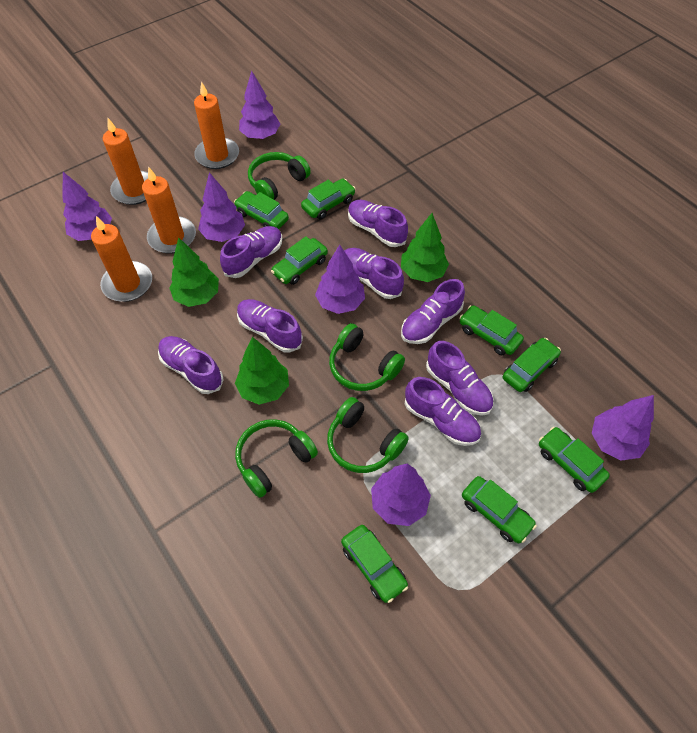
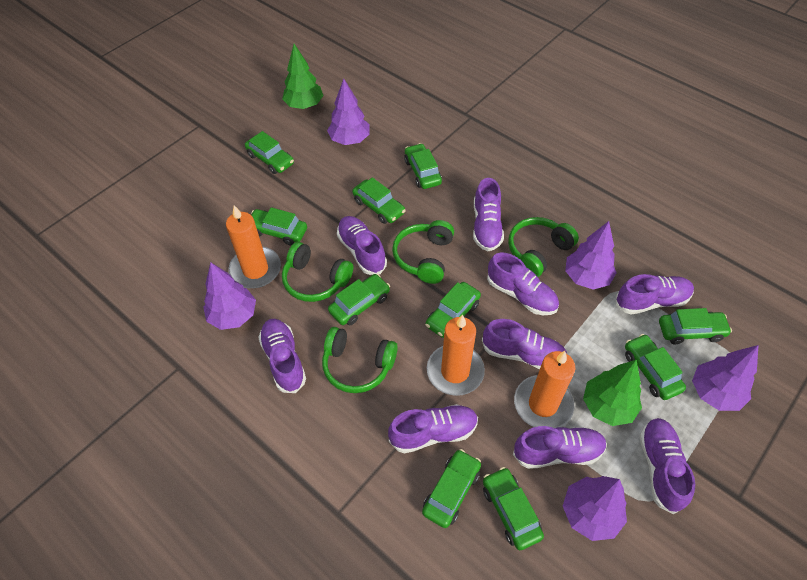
green car: [234,191,289,229] [271,236,328,285] [301,179,356,219] [341,525,408,603] [459,305,524,355] [462,476,537,543] [503,338,561,392] [539,427,610,493] = 8 -> [245,131,294,174] [251,207,307,246] [328,274,390,325] [352,177,406,224] [404,143,442,189] [422,449,481,528] [425,282,481,338] [483,467,544,550] [625,334,686,400] [659,308,732,344] = 10
green tree: [169,237,219,307] [235,337,289,405] [401,213,449,282] = 3 -> [282,44,324,109] [583,360,642,426] = 2
orange candle: [91,216,152,302] [103,118,148,205] [142,166,196,254] [194,81,239,169] = 4 -> [226,205,281,288] [427,314,485,396] [514,351,576,428] = 3
purple shoe: [158,336,224,394] [220,226,282,278] [237,299,303,353] [344,248,404,299] [348,200,408,247] [401,279,465,344] [405,377,481,446] [426,341,494,416] = 8 -> [258,319,306,393] [337,216,387,275] [388,404,478,453] [473,178,504,251] [482,319,567,369] [487,253,559,315] [513,426,607,469] [616,274,694,315] [639,418,695,514] = 9
purple tree: [62,172,112,241] [198,172,245,242] [239,71,280,139] [315,245,365,314] [371,464,431,526] [591,395,654,461] = 6 -> [203,262,256,330] [327,79,370,145] [563,476,627,541] [565,221,617,290] [692,345,758,411] = 5

